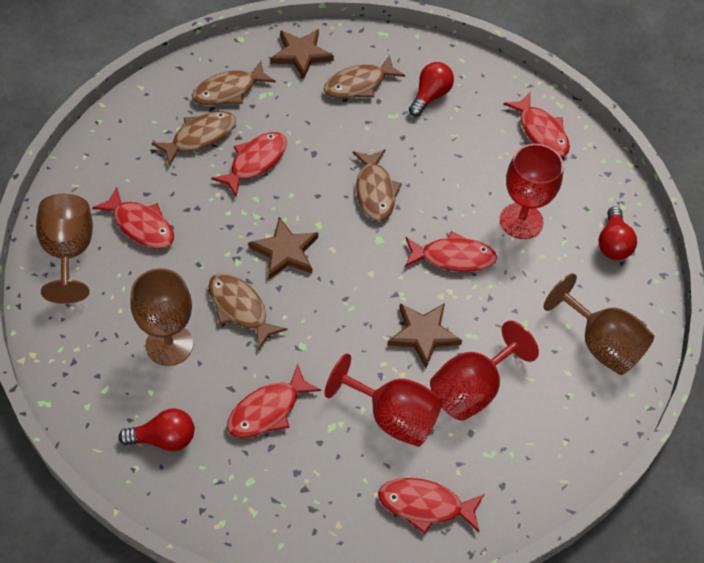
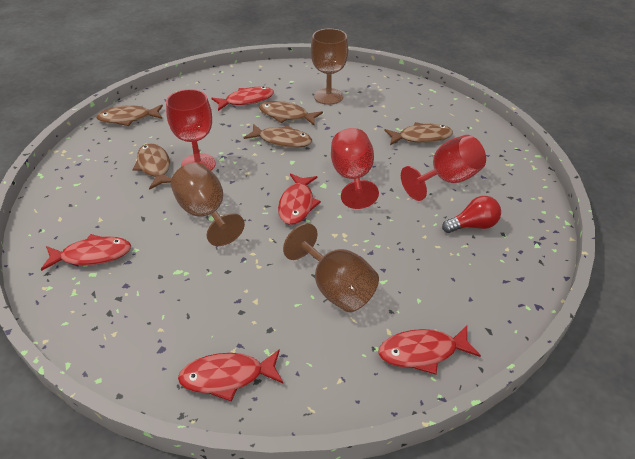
brown star: [248,217,318,279] [270,29,334,79] [387,303,462,368] = 3 -> none = 0
red fish: [92,187,174,249] [211,132,287,197] [227,364,321,438] [378,478,484,534] [405,231,497,272] [504,93,570,156] = 6 -> [41,234,131,271] [178,349,284,402] [211,87,274,111] [278,174,321,225] [378,326,481,375] = 5
red light bulb: [119,408,194,451] [409,62,454,117] [598,206,637,260] = 3 -> [442,196,501,233] = 1

